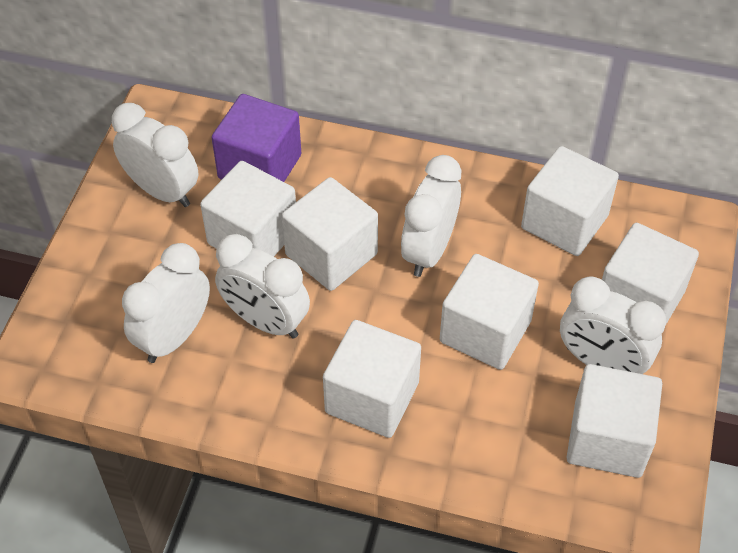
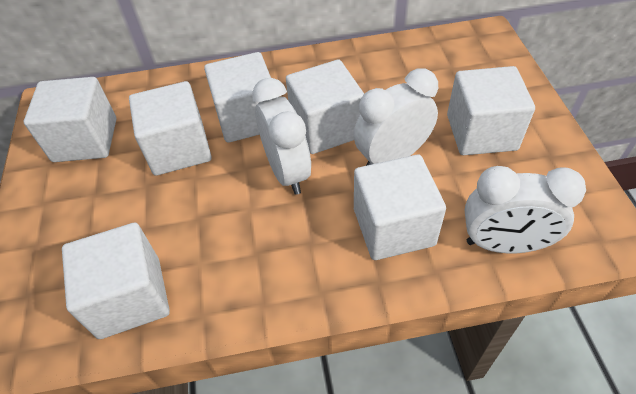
purple cube: [212,94,301,182] = 1 -> none = 0
white clock: [112,103,199,207] [122,243,210,363] [215,234,310,338] [401,155,461,277] [560,276,666,374] = 5 -> [252,78,311,195] [354,68,438,166] [465,166,586,253] = 3

